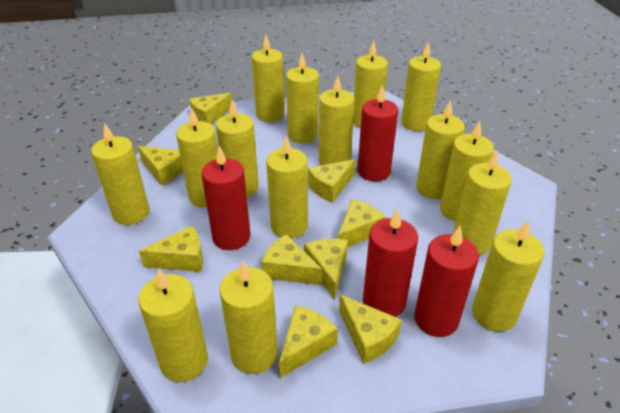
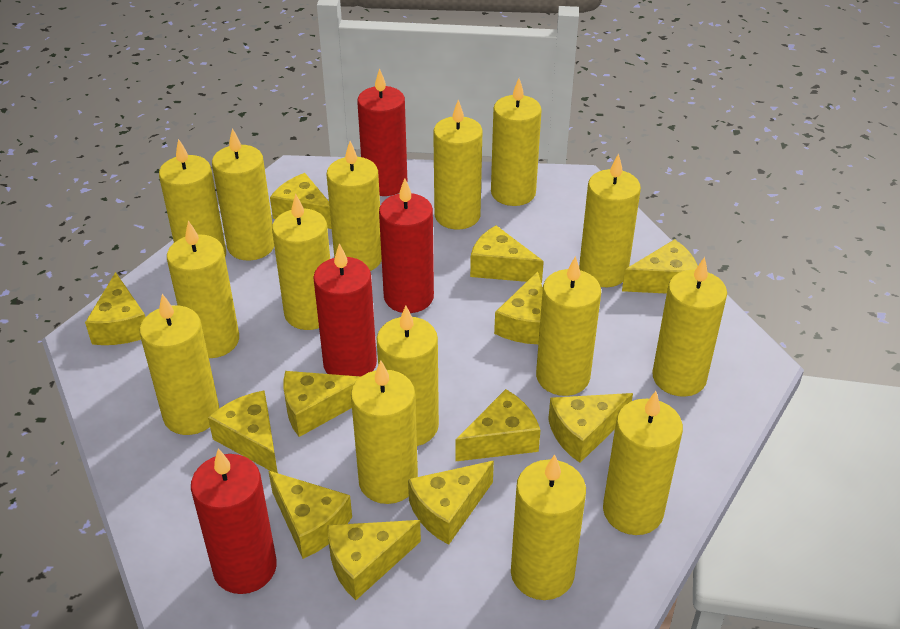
yellow cheese: [138,146,183,185] [139,225,203,272] [189,93,232,124] [261,234,322,285] [279,305,338,378] [304,239,348,300] [308,159,356,203] [338,199,386,247] [339,295,402,364] = 9 -> [85,272,145,345] [208,390,278,473] [269,471,352,559] [270,173,332,229] [284,371,361,437] [327,520,421,600] [408,461,494,545] [455,389,540,462] [470,225,544,283] [494,271,543,344] [548,393,633,463] [622,239,698,294] = 12

